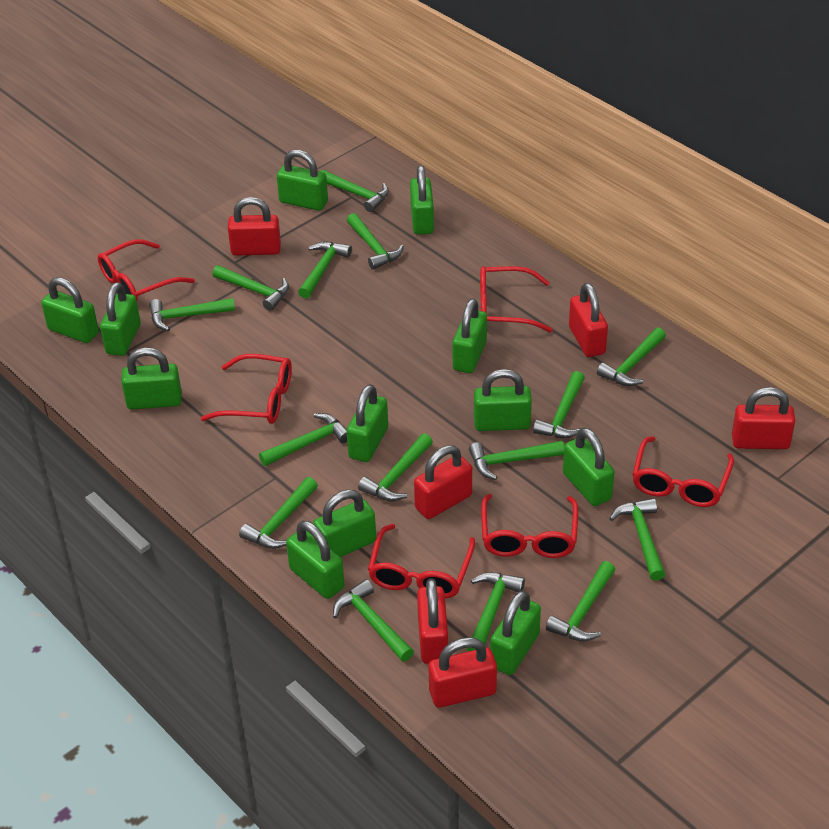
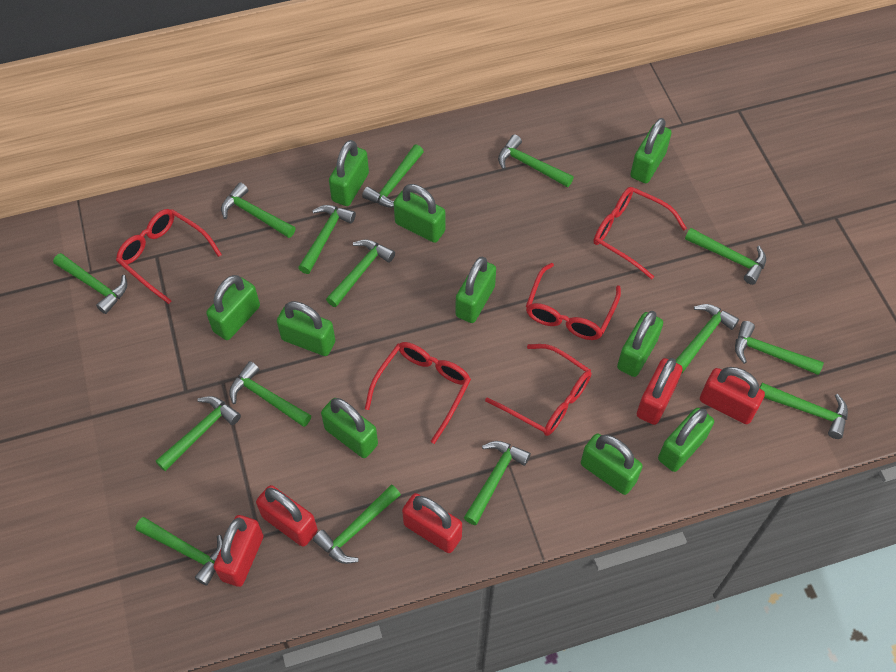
green padlock: [41,277,99,343] [100,282,141,356] [121,347,182,410] [277,150,328,211] [286,521,344,599] [313,490,376,557] [347,384,388,462] [410,165,434,235] [453,298,487,373] [474,369,532,431] [490,590,541,675] [563,428,615,506] = 12 -> [206,275,260,340] [277,301,335,356] [321,398,378,458] [329,140,369,206] [394,184,445,243] [455,257,496,323] [581,434,643,495] [617,311,663,377] [630,118,672,183] [658,408,714,472] = 10
red glasses: [98,239,195,301] [201,354,292,424] [368,524,475,598] [480,266,553,332] [481,494,578,558] [632,436,734,507] = 6 -> [116,209,222,304] [365,342,471,444] [485,344,591,436] [526,263,621,340] [593,187,687,279] = 5
red padlock: [228,197,281,256] [414,445,472,519] [417,578,448,664] [428,637,497,708] [569,283,608,357] [732,387,796,449] = 6 -> [214,515,263,587] [256,485,318,547] [402,493,462,553] [637,358,683,425] [700,367,765,424] = 5

